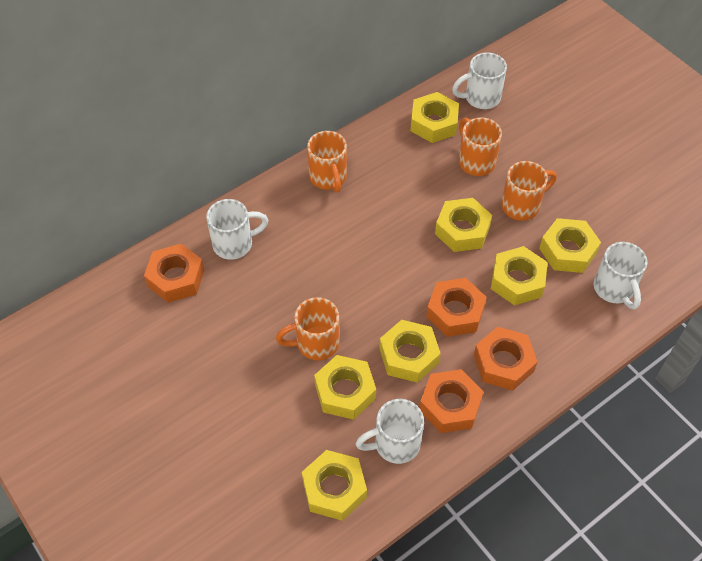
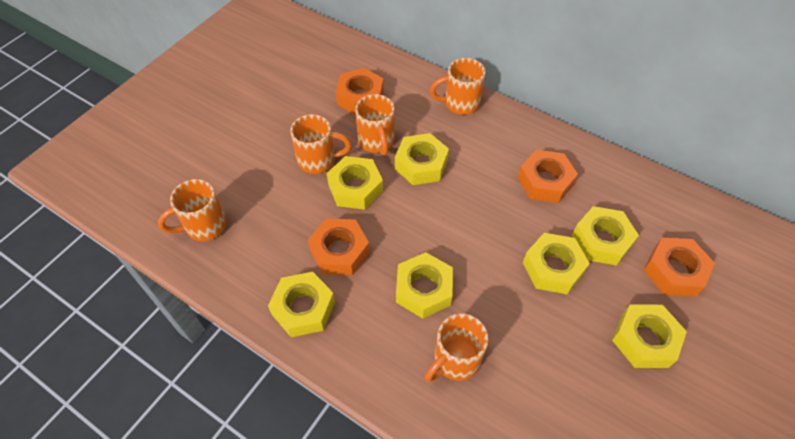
orange mug: [276,297,340,360] [307,131,347,193] [459,117,502,176] [501,161,557,221] = 4 -> [158,179,227,241] [290,114,351,174] [355,94,395,155] [425,313,488,382] [430,58,485,115] = 5
white mug: [206,199,268,260] [356,399,424,464] [452,52,507,109] [593,242,648,310] = 4 -> none = 0

